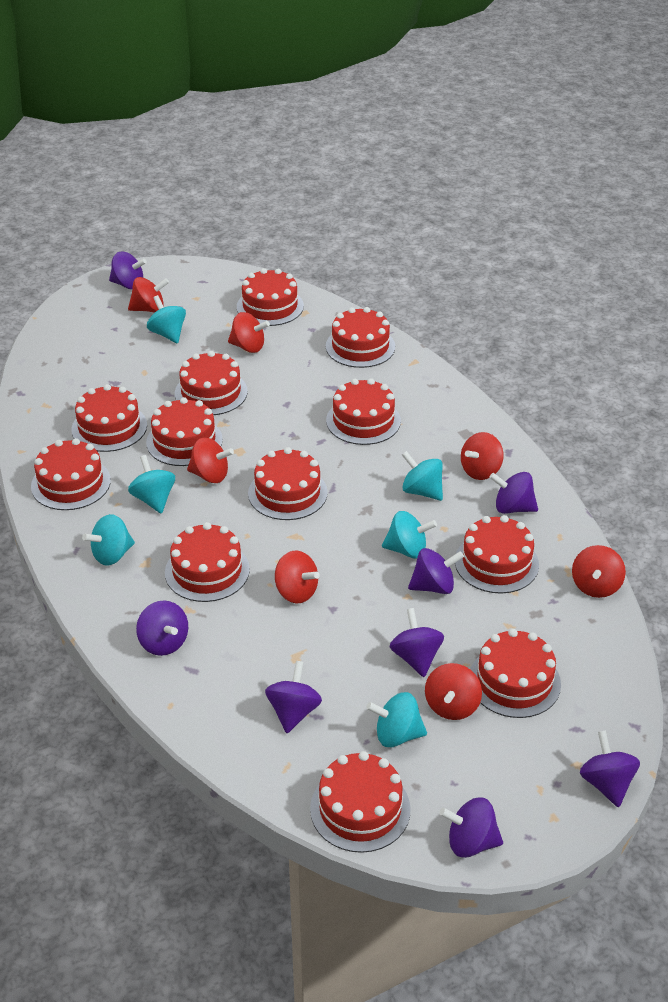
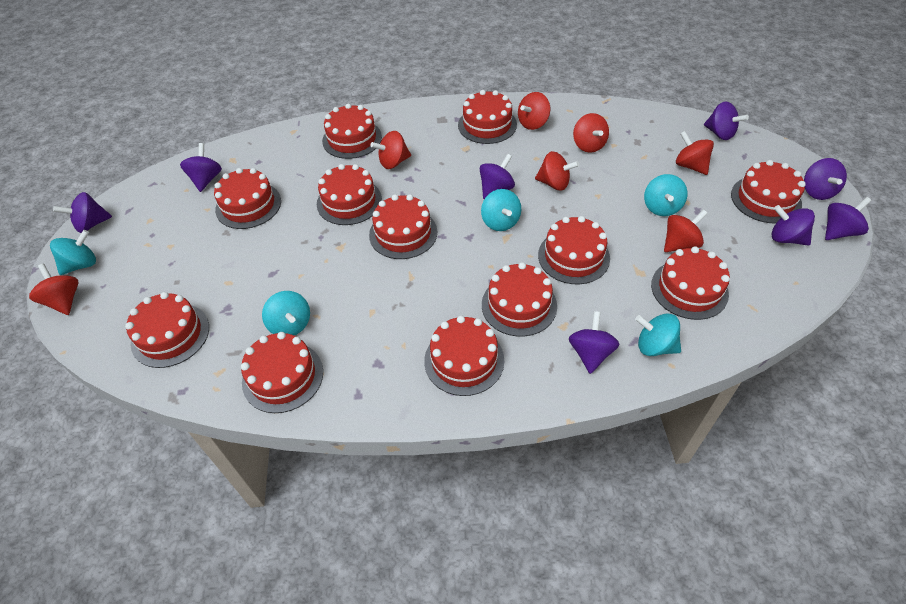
turquoise spinning top: [82,514,135,566] [128,455,175,514] [147,295,186,343] [366,692,427,747] [382,511,437,559] [402,451,443,501] = 6 -> [50,230,96,275] [262,291,310,335] [481,189,521,231] [635,313,681,356] [644,174,688,216] = 5

